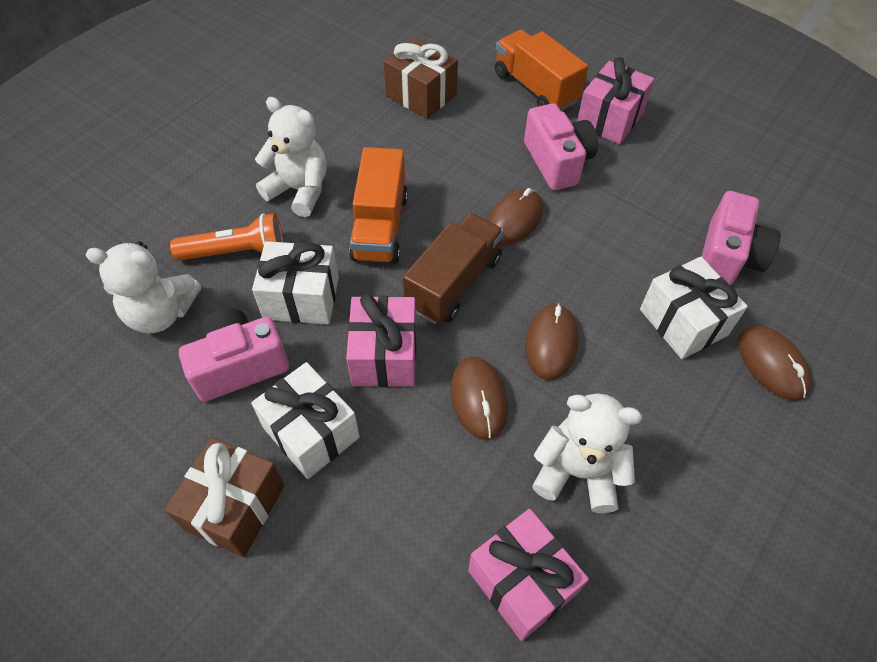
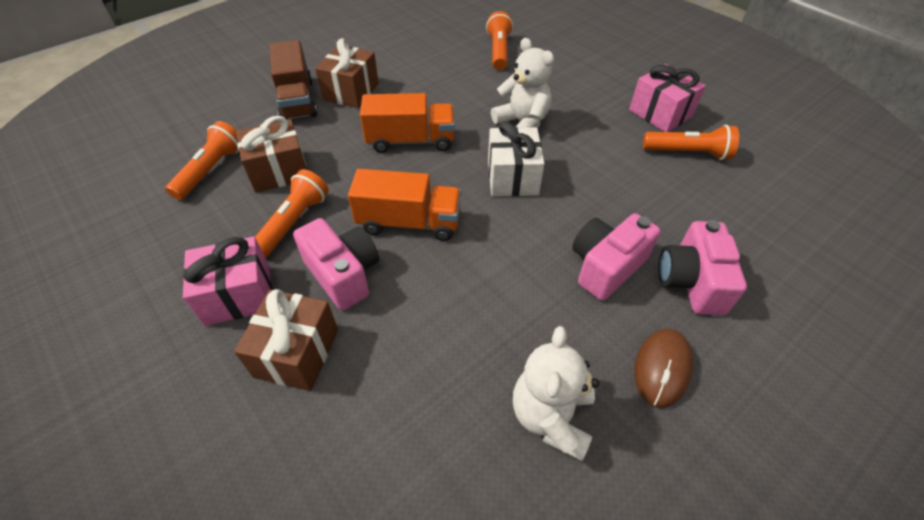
brown gift: [165,437,284,557] [384,38,458,119] = 2 -> [234,289,338,391] [236,116,307,193] [315,38,379,108] = 3
brown mouse: [451,357,508,440] [487,188,543,246] [525,303,579,380] [738,326,811,401] = 4 -> [634,328,693,408] = 1
orange flashlight: [170,213,284,261] = 1 -> [165,121,239,200] [255,169,329,258] [486,11,513,70] [643,125,739,160] = 4
pink gift: [346,294,416,387] [468,509,589,641] [577,57,654,144] = 3 -> [183,236,272,326] [629,64,706,132] = 2
white gift: [251,362,360,479] [252,241,339,324] [640,257,748,359] = 3 -> [488,121,545,196] = 1
white teddy bear: [86,241,201,333] [255,97,327,217] [532,394,642,513] = 3 -> [491,38,554,128] [513,326,599,461] = 2

